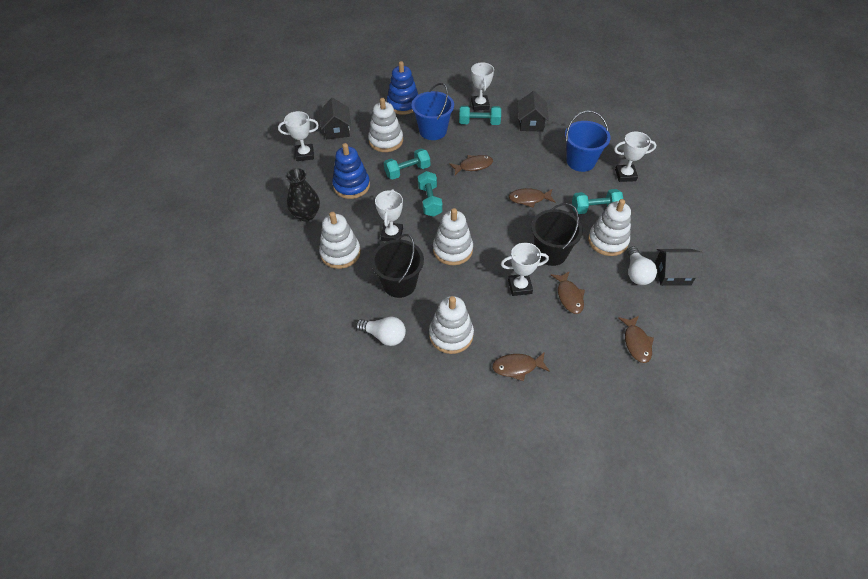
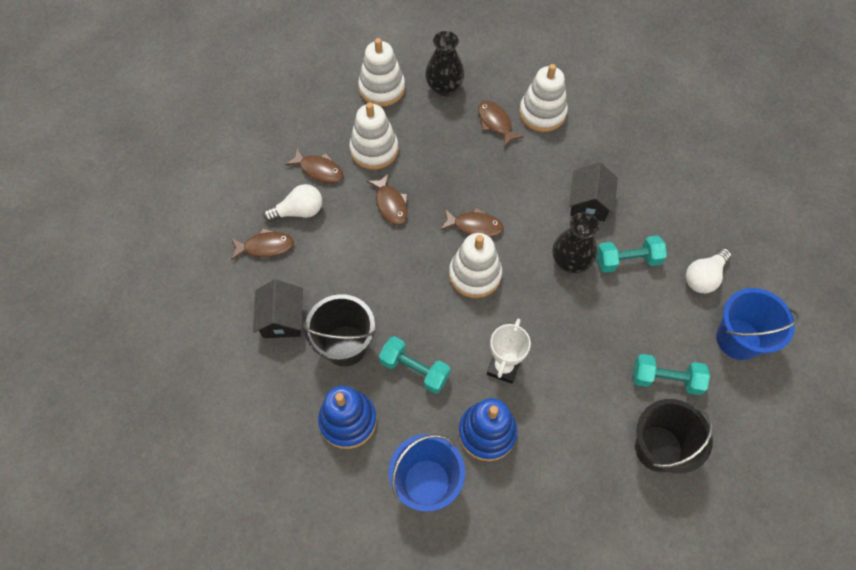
black house: [319,98,351,139] [517,91,549,131] [655,249,702,286] = 3 -> [253,280,303,338] [569,162,618,221] = 2
black vase: [285,168,320,221] = 1 -> [425,31,465,96] [552,212,599,273] = 2
turquoise dumbbell: [384,148,430,180] [418,171,443,217] [459,106,501,125] [572,189,623,214] = 4 -> [379,336,450,394] [597,235,667,273] [633,354,710,395] = 3
white stacking toy: [319,212,361,269] [368,98,403,152] [429,296,474,354] [433,208,473,265] [588,199,631,256] = 5 -> [349,102,399,170] [358,38,405,107] [449,233,502,298] [519,64,568,132] = 4
white trophy: [278,111,319,161] [375,189,403,241] [471,63,494,111] [501,243,549,296] [614,131,657,182] = 5 -> [487,318,531,384] = 1

